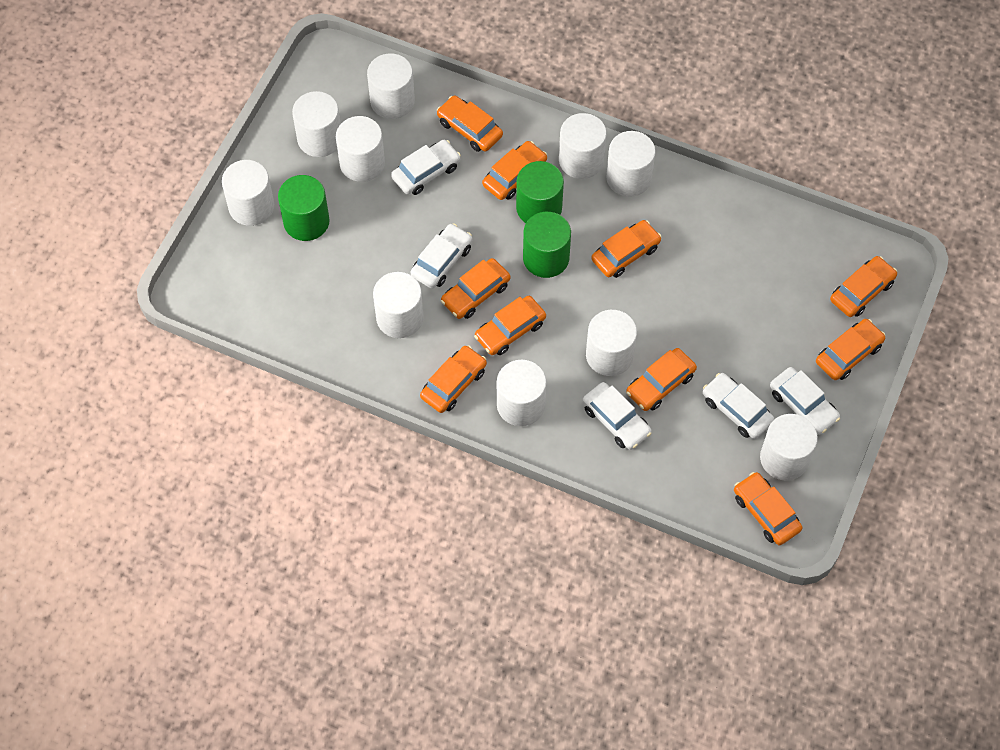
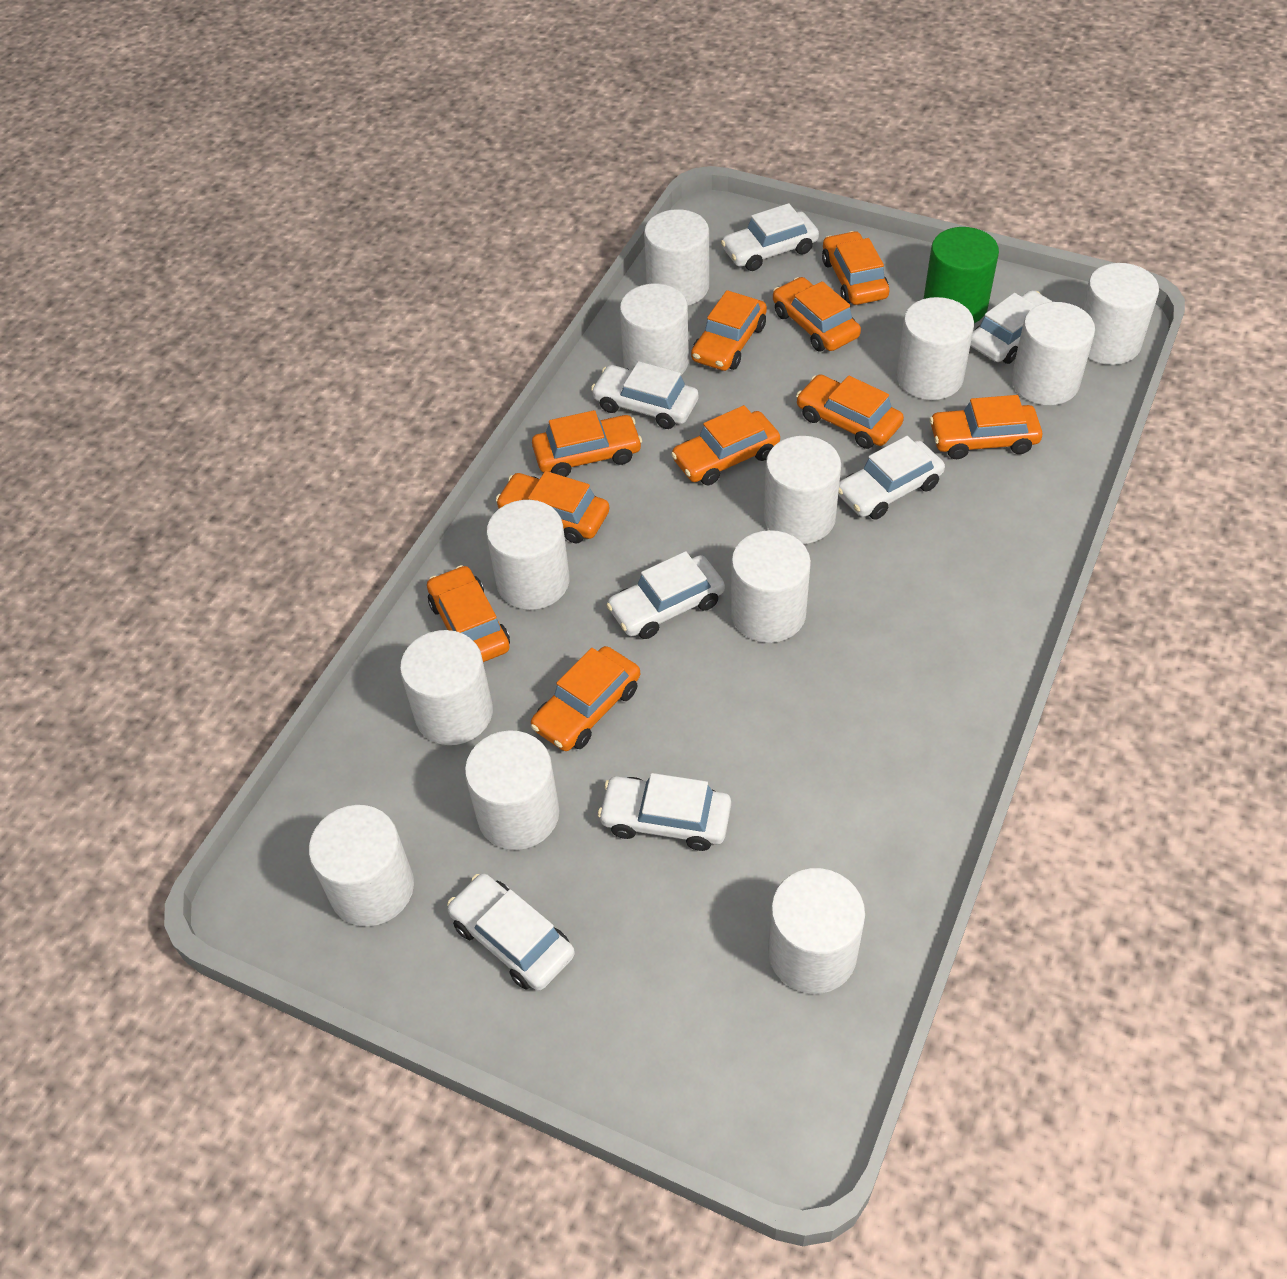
green cylinder: [278,175,330,241] [516,161,564,223] [523,212,571,278] = 3 -> [924,227,999,323] = 1
white car: [391,140,461,195] [411,223,472,289] [582,382,652,450] [703,373,774,439] [770,367,840,435] = 5 -> [447,873,575,991] [591,361,699,429] [598,773,731,851] [607,551,725,639] [721,203,819,271] [838,436,945,519] [970,290,1053,364] = 7
white cylinder: [222,160,274,226] [292,91,341,157] [336,116,385,182] [367,53,415,119] [373,272,424,338] [497,360,546,426] [559,113,607,179] [586,310,637,376] [606,131,656,197] [760,414,818,481] = 10 -> [309,805,414,926] [400,630,493,745] [465,730,559,850] [486,500,570,610] [620,284,689,376] [644,209,709,306] [731,530,811,643] [764,436,841,544] [768,868,865,994] [896,297,974,400] [1011,302,1095,405] [1081,263,1159,365] = 12

